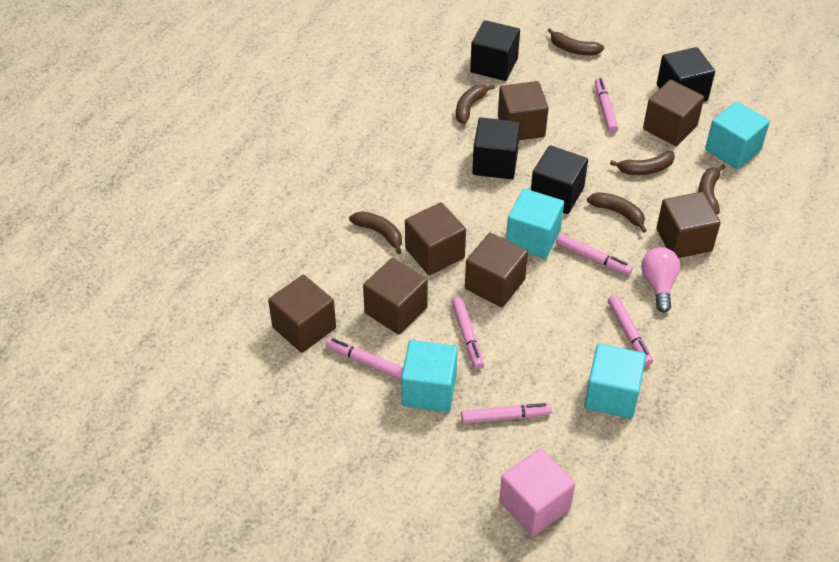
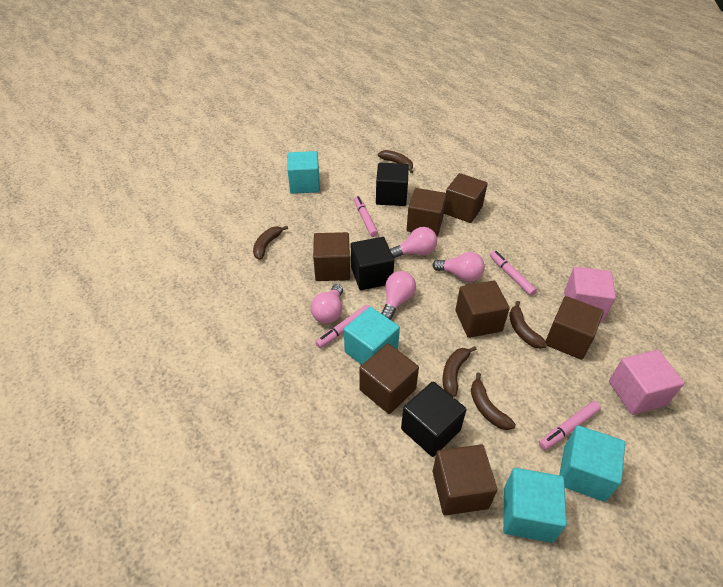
black cube: [470,20,520,81] [472,118,520,179] [531,145,588,214] [657,47,715,102] = 4 -> [351,237,394,290] [376,163,409,206] [401,381,467,457] = 3
brown banana: [349,211,402,254] [456,84,495,124] [547,28,604,55] [587,192,647,233] [610,151,675,175] [698,164,726,214] = 6 -> [253,226,288,260] [378,150,413,173] [442,346,477,397] [471,373,516,430] [509,301,547,349] = 5
pink cube: [499,448,575,536] = 1 -> [564,267,616,322] [609,350,684,415] = 2
pink light bulb: [641,247,680,312] = 1 -> [311,284,343,324] [381,271,416,320] [390,227,437,258] [432,252,485,282] = 4
pink marker: [325,338,403,380] [452,297,484,369] [461,403,552,424] [556,234,633,275] [595,78,618,133] [608,295,653,366] = 6 -> [315,304,370,348] [354,196,378,237] [490,251,537,296] [539,401,601,450] = 4

